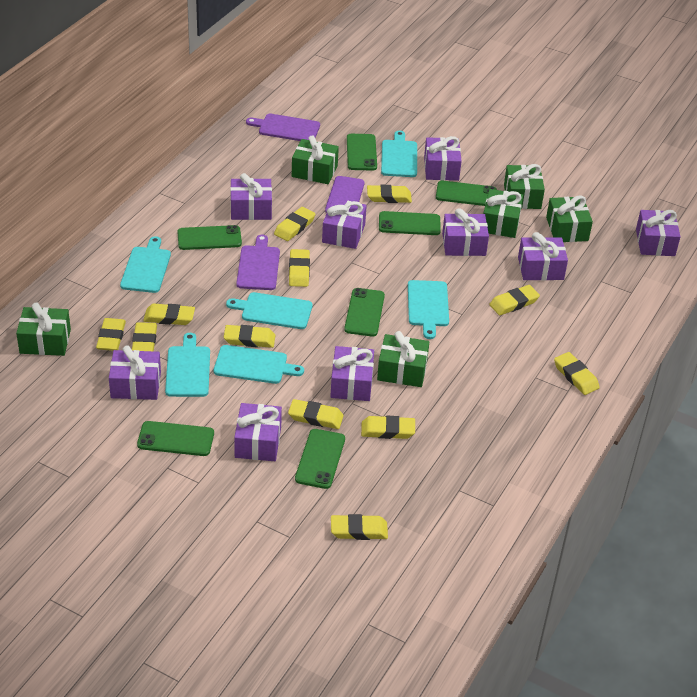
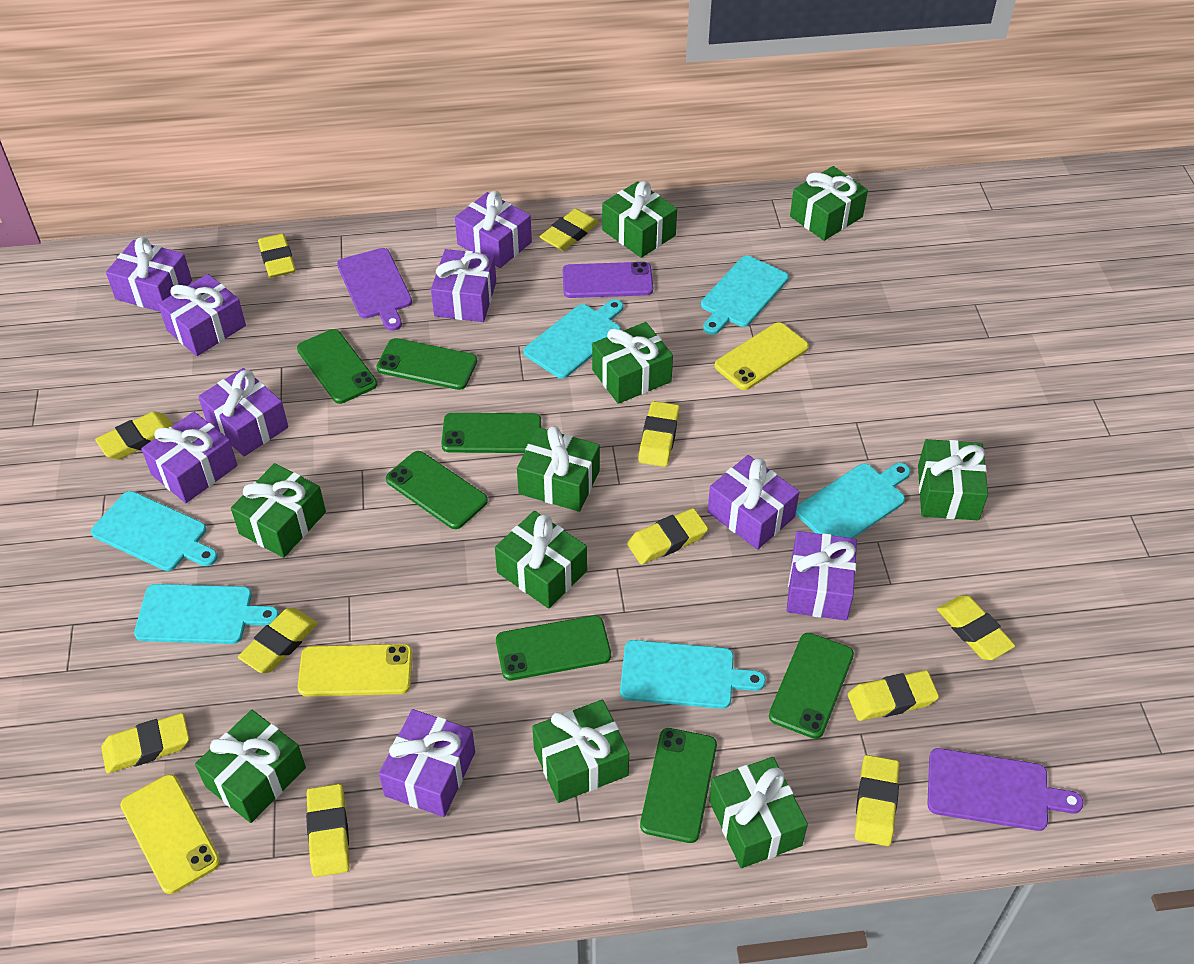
green gift: [16,302,71,356] [292,135,339,184] [377,331,429,387] [483,189,523,238] [504,164,545,209] [546,196,593,242] = 6 -> [195,710,306,823] [231,463,326,558] [495,511,587,608] [517,426,600,512] [532,700,629,803] [592,322,673,404] [602,181,677,258] [709,757,808,868] [790,166,868,241] [918,439,988,520] = 10
yellow eraser: [96,318,126,351] [132,322,157,351] [143,304,195,325] [224,325,275,348] [274,207,316,241] [288,399,344,429] [289,249,310,287] [331,514,388,540] [361,416,415,439] [367,185,412,203] [489,285,540,315] [554,352,600,395] = 12 -> [95,411,173,460] [101,713,189,773] [238,608,318,673] [258,233,296,278] [306,784,350,877] [540,208,599,251] [627,508,708,564] [638,401,680,467] [848,670,939,721] [855,755,899,846] [937,595,1016,660] = 11
yellow phone: none = 0 -> [120,774,220,894] [298,644,413,696] [714,322,809,390] = 3

